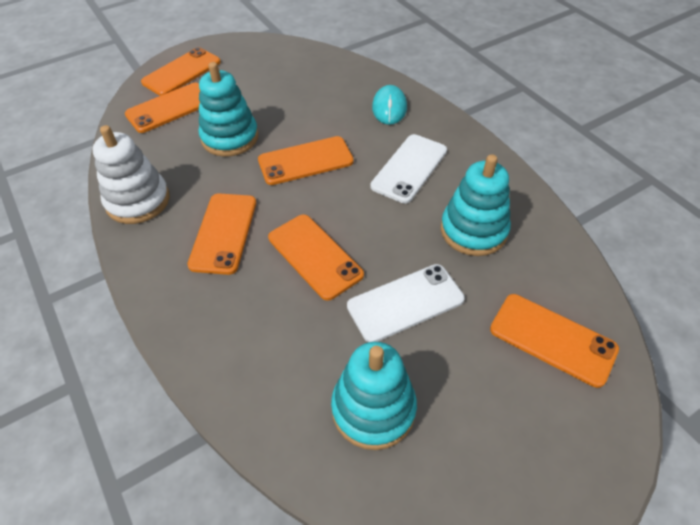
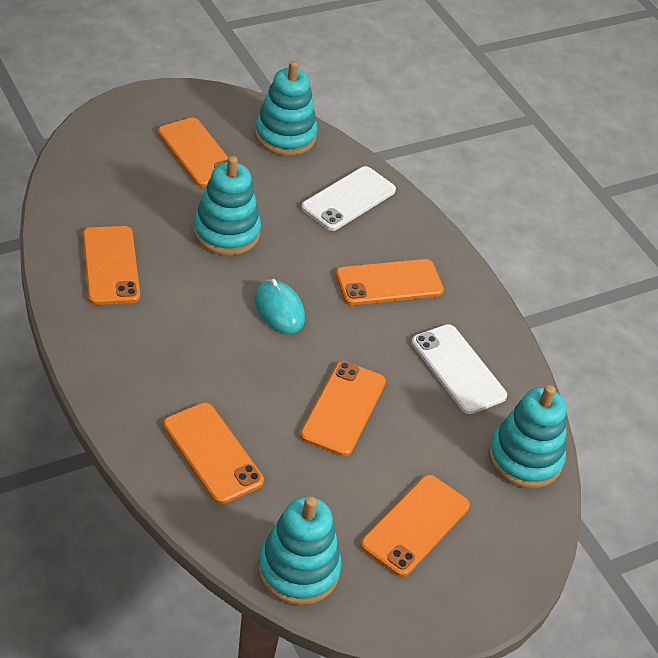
turquoise stacking toy: [199,62,258,157] [331,342,417,450] [441,154,511,256] = 3 -> [193,156,261,255] [255,61,318,156] [258,496,342,605] [489,385,567,488] = 4
white stacking toy: [93,125,170,224] = 1 -> none = 0

